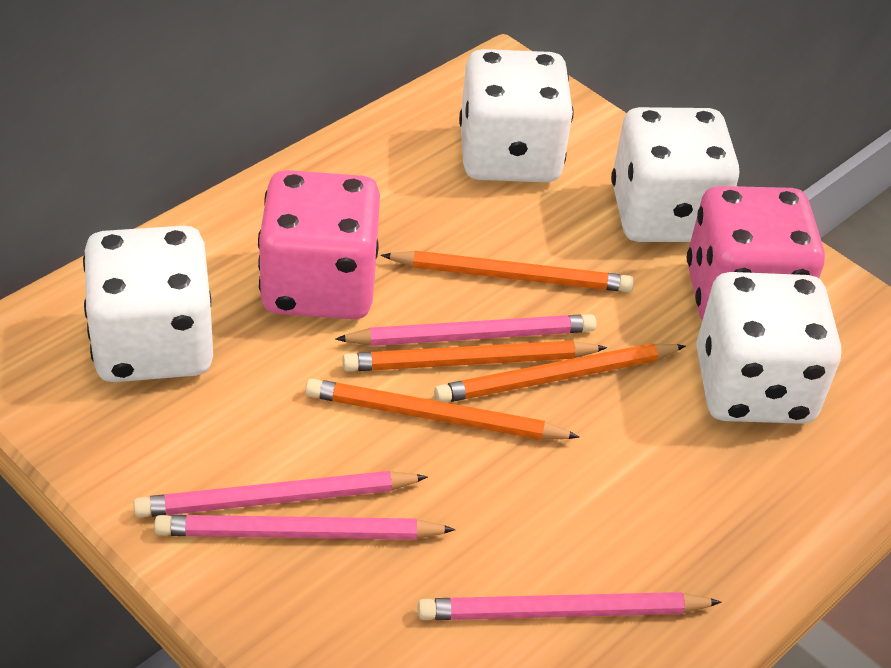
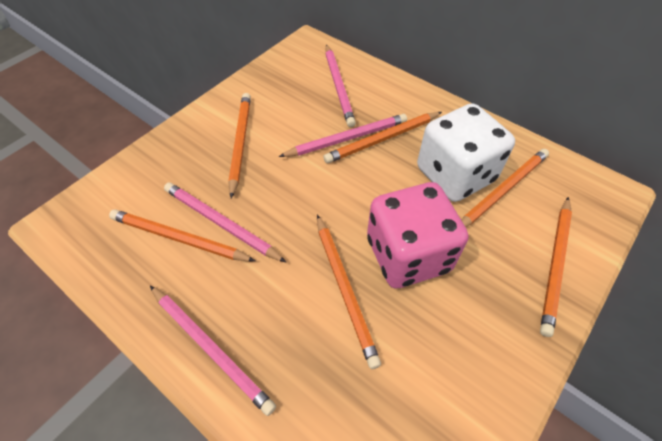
orange pencil: [305,379,580,440] [343,341,607,371] [381,251,634,292] [434,343,686,403] = 4 -> [109,209,255,261] [229,93,251,198] [317,215,381,369] [323,112,442,163] [462,149,549,227] [540,197,572,337] = 6
pink dice: [258,170,380,319] [687,186,825,320] = 2 -> [367,182,468,288] = 1
white dice: [83,226,213,382] [459,49,574,182] [611,107,739,242] [696,272,841,424] = 4 -> [417,103,515,202] = 1

